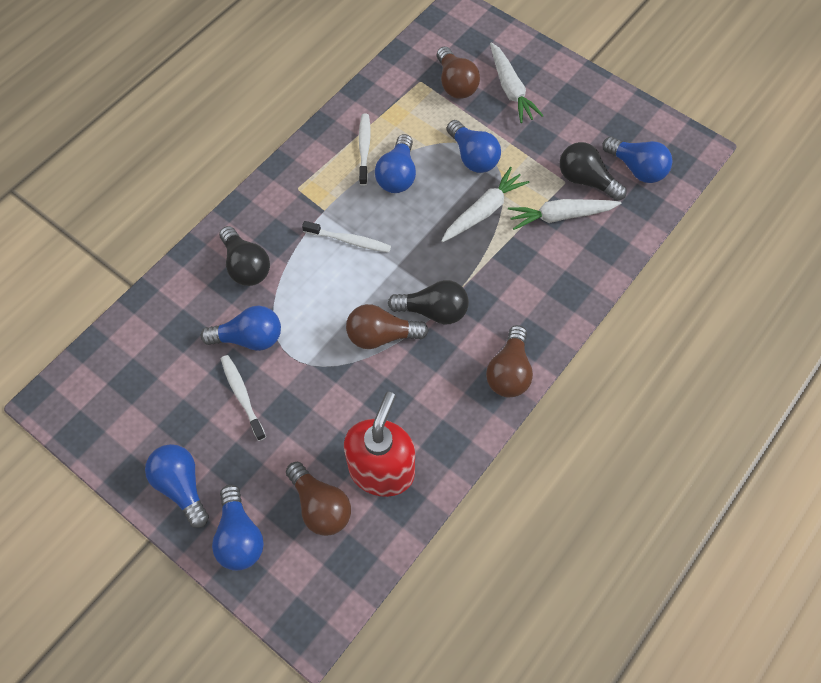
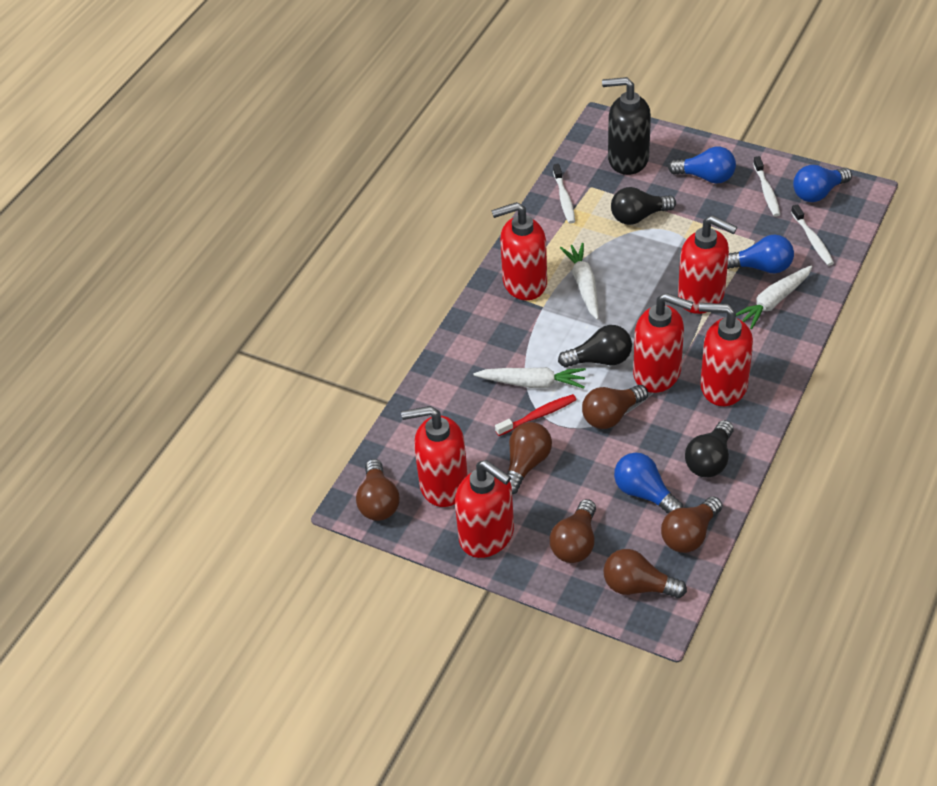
black soap dispenser: none = 0 -> [602,77,651,175] = 1
blue light bulb: [145,444,209,528] [201,306,281,351] [212,484,264,571] [375,134,416,193] [446,120,501,173] [602,137,672,183] = 6 -> [614,452,683,513] [668,147,736,184] [727,235,794,273] [793,165,852,202] = 4
brown light bulb: [286,462,351,536] [346,304,429,349] [437,46,480,99] [486,325,533,397] = 4 -> [356,459,400,521] [508,422,552,494] [550,499,596,563] [582,385,648,429] [603,549,687,598] [661,496,722,553] = 6
red soap dispenser: [344,392,415,497] = 1 -> [401,406,468,507] [455,460,514,558] [492,202,547,300] [633,293,693,393] [678,215,737,314] [699,303,753,406] = 6
red toothbrush: none = 0 -> [495,394,576,436] = 1

